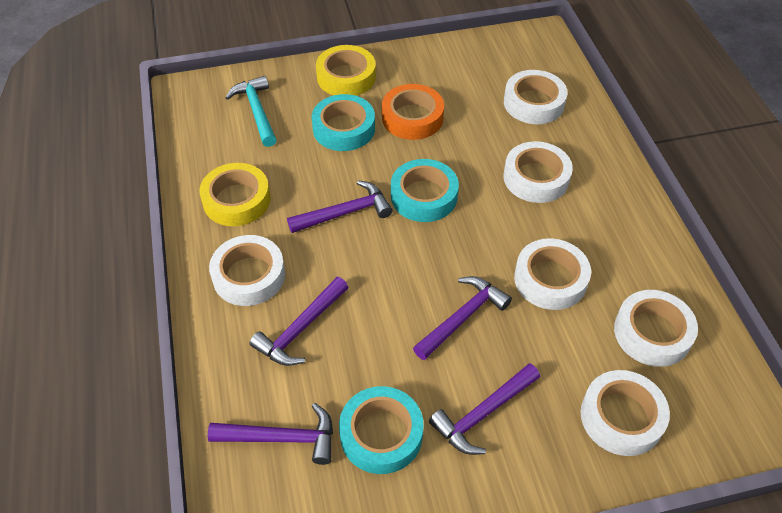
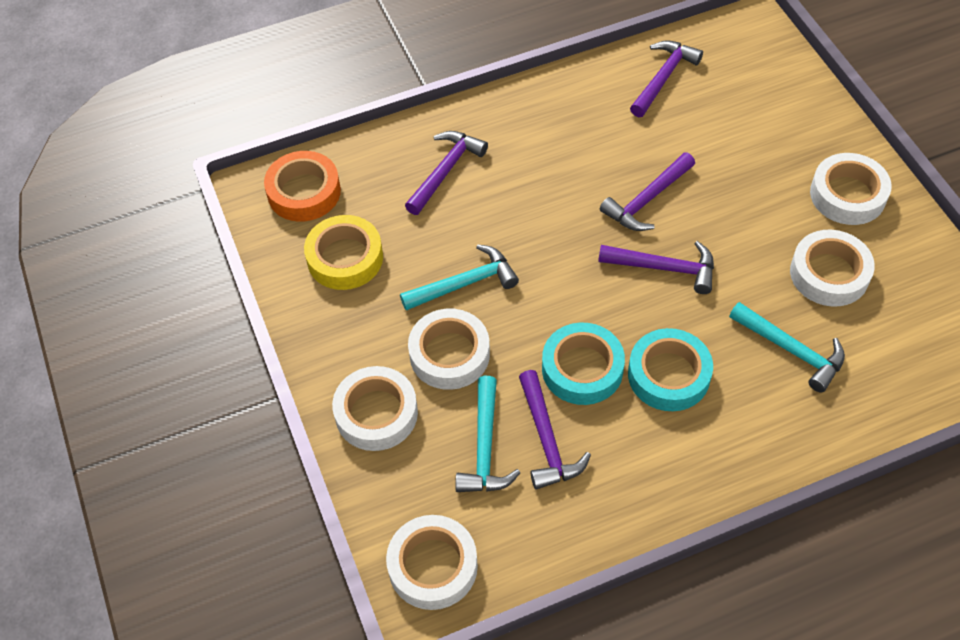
turquoise hammer: [225,76,276,147] = 1 -> [400,244,519,311] [455,376,520,492] [729,302,845,393] = 3
turquoise tape: [312,94,375,151] [339,386,424,474] [391,159,459,222] = 3 -> [542,323,625,405] [628,328,713,411] = 2
white tape: [209,235,285,306] [503,141,573,203] [504,70,568,124] [514,238,591,310] [581,370,670,456] [614,290,698,367] = 6 -> [332,366,418,451] [386,515,478,610] [408,309,490,390] [790,230,875,307] [810,153,892,225] = 5
yellow tape: [199,163,271,226] [316,45,376,96] = 2 -> [304,215,383,290] = 1

